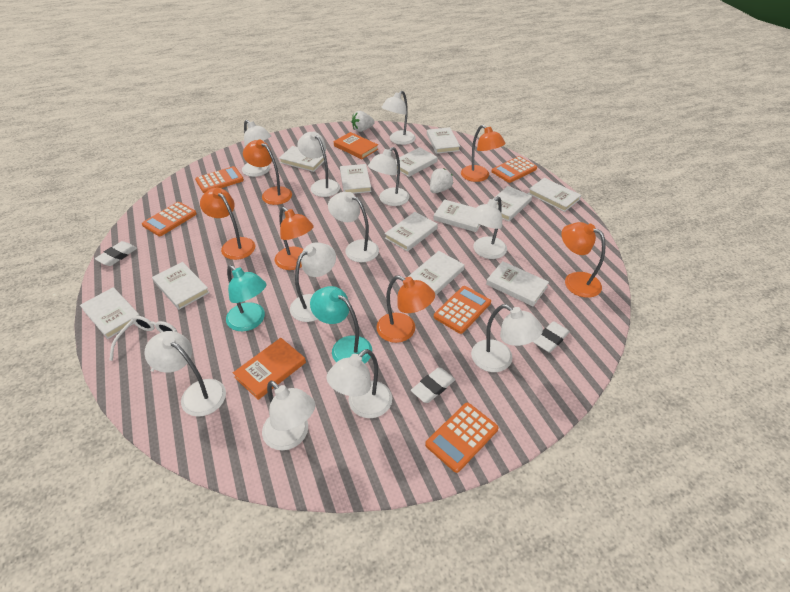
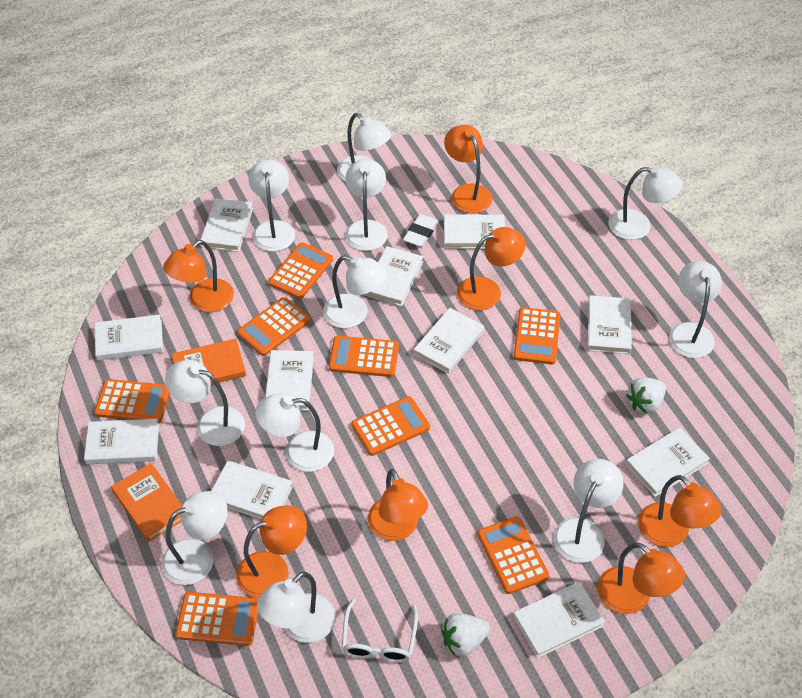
orange calculator: [142,202,197,236] [195,166,244,193] [425,403,498,473] [434,286,491,334] [491,156,537,183] = 5 -> [94,379,170,423] [175,592,258,646] [237,297,310,356] [268,242,333,299] [329,336,399,377] [351,396,430,456] [477,516,549,594] [513,307,560,365] = 8
orange lamp: [200,188,255,260] [243,139,292,205] [275,207,314,270] [376,275,435,343] [461,125,505,182] [562,222,606,298] = 6 -> [163,240,234,312] [236,505,307,598] [368,469,428,541] [444,125,493,214] [457,227,526,310] [598,542,685,614] [638,475,721,547] = 7
turquoise lamp: [226,265,267,331] [310,286,372,363] = 2 -> none = 0
white book: [80,287,140,339] [152,262,210,310] [279,146,327,172] [340,164,371,194] [385,212,438,252] [395,147,438,177] [408,251,465,296] [427,127,460,154] [433,199,480,232] [486,261,549,306] [493,186,532,222] [528,178,581,212] = 12 -> [84,419,159,464] [95,315,163,361] [200,198,253,252] [211,460,293,519] [265,350,314,411] [364,246,423,306] [414,308,484,374] [444,214,505,249] [513,582,605,658] [588,295,632,354] [625,427,710,497] = 11
white eraser: [95,241,137,266] [411,367,455,403] [533,321,570,353] = 3 -> [403,214,439,247] = 1

